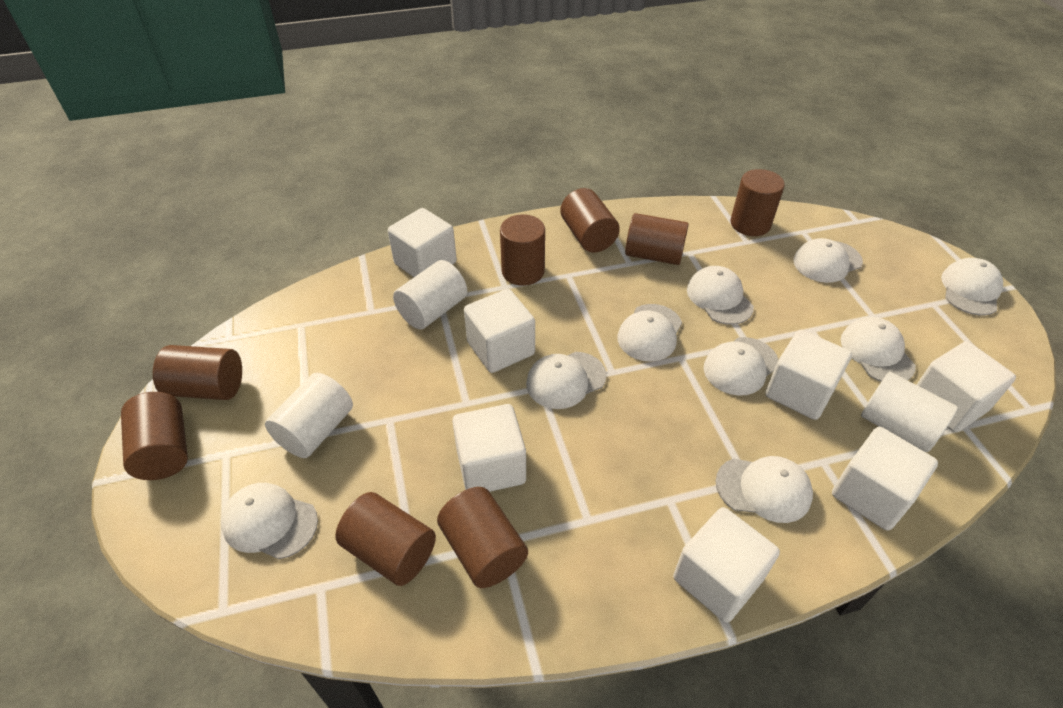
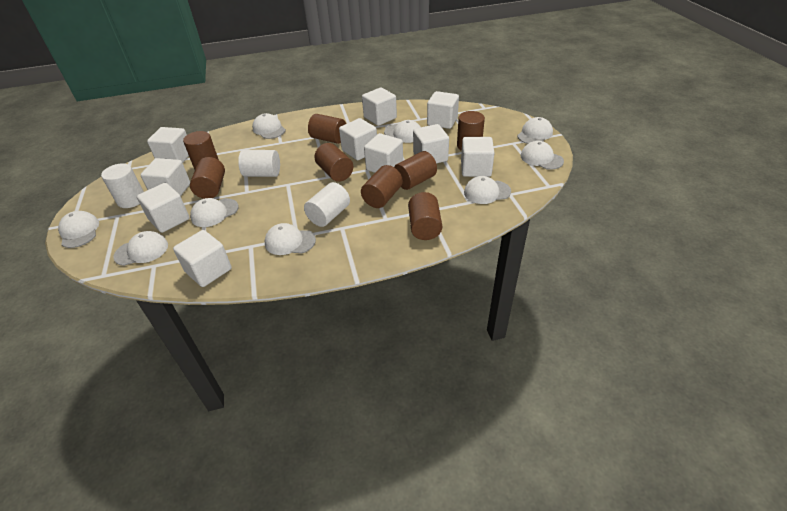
white cube: [388,208,457,277] [452,404,526,492] [464,289,535,373] [673,507,780,623] [765,330,852,420] [832,427,938,531] [917,341,1016,432] = 7 -> [137,183,190,233] [141,158,190,196] [147,127,189,163] [173,230,232,287] [339,118,377,160] [362,88,397,126] [364,133,403,173] [413,124,449,163] [427,91,459,129] [461,137,494,177] = 10

